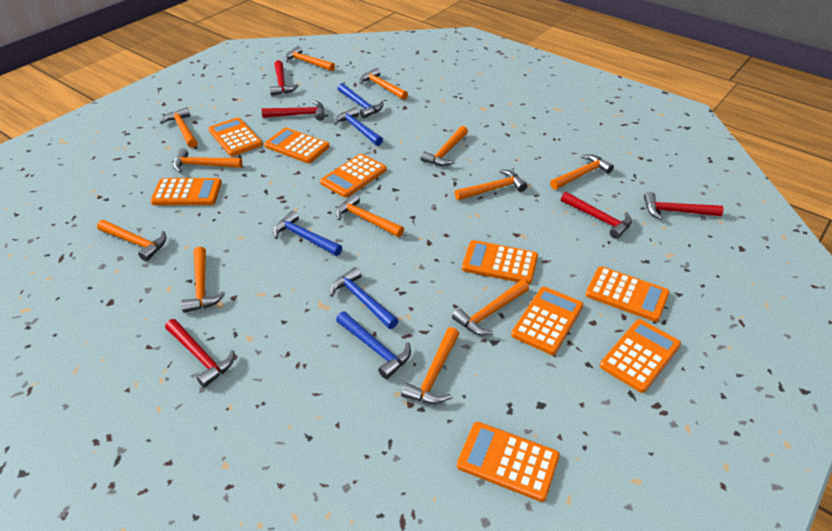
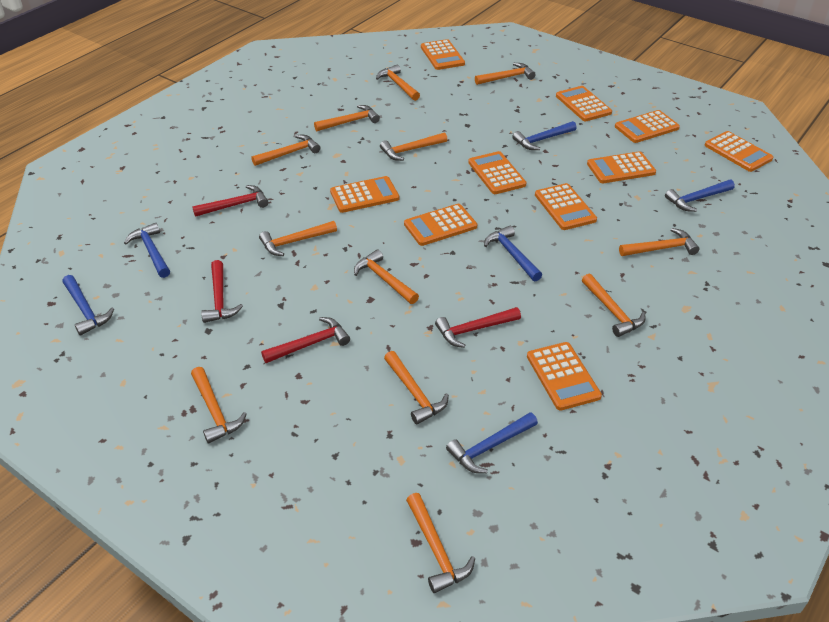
blue hammer: [273,211,342,256] [330,267,399,329] [334,107,383,146] [336,311,411,379] [337,83,383,119] = 5 -> [62,275,114,336] [124,223,170,278] [446,412,538,473] [484,226,542,281] [512,121,577,150] [665,180,735,212] = 6
orange calculator: [151,178,222,205] [208,117,263,156] [264,128,330,163] [320,154,387,198] [457,422,560,502] [462,240,538,284] [511,287,584,355] [585,266,670,322] [600,319,681,393] = 9 -> [330,176,399,213] [404,204,477,246] [421,39,465,70] [468,151,526,194] [527,342,602,411] [535,183,597,230] [556,86,612,121] [587,151,656,183] [615,110,680,143] [705,131,773,172] = 10
red hammer: [165,319,234,388] [262,101,325,121] [270,60,299,96] [561,192,632,239] [644,192,723,220] = 5 -> [192,185,268,217] [201,260,243,323] [261,317,350,363] [435,307,521,348] = 4

